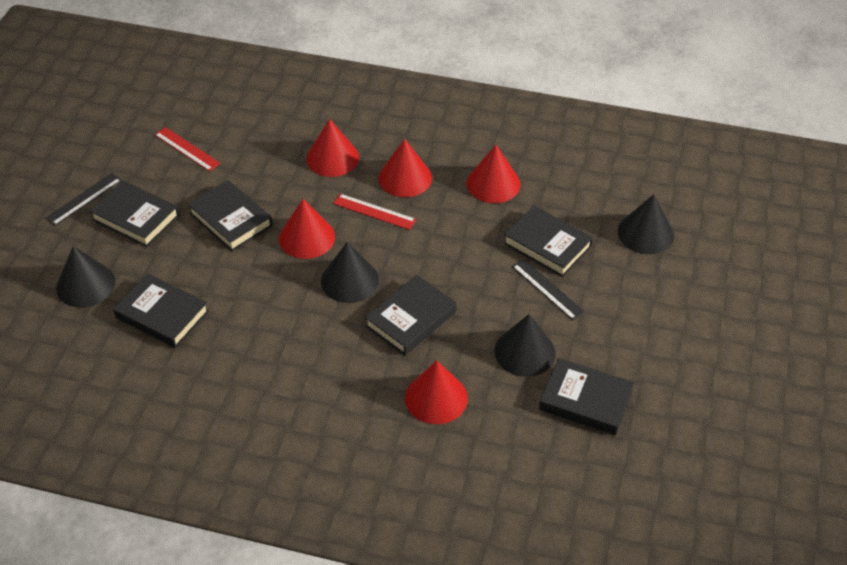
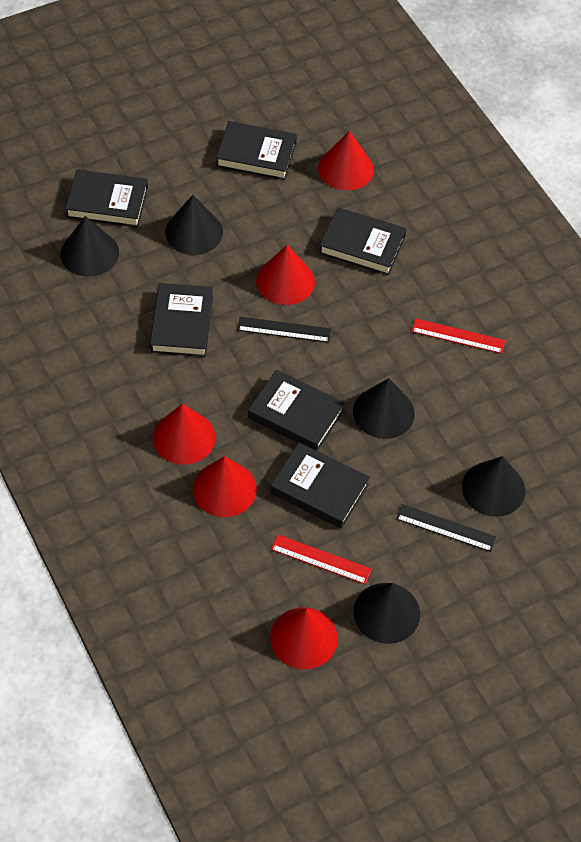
black cone: [56,246,115,307] [321,242,379,303] [495,314,555,377] [618,194,674,254] = 4 -> [60,216,119,277] [165,195,223,255] [353,378,415,439] [353,583,420,644] [462,456,525,517] = 5

